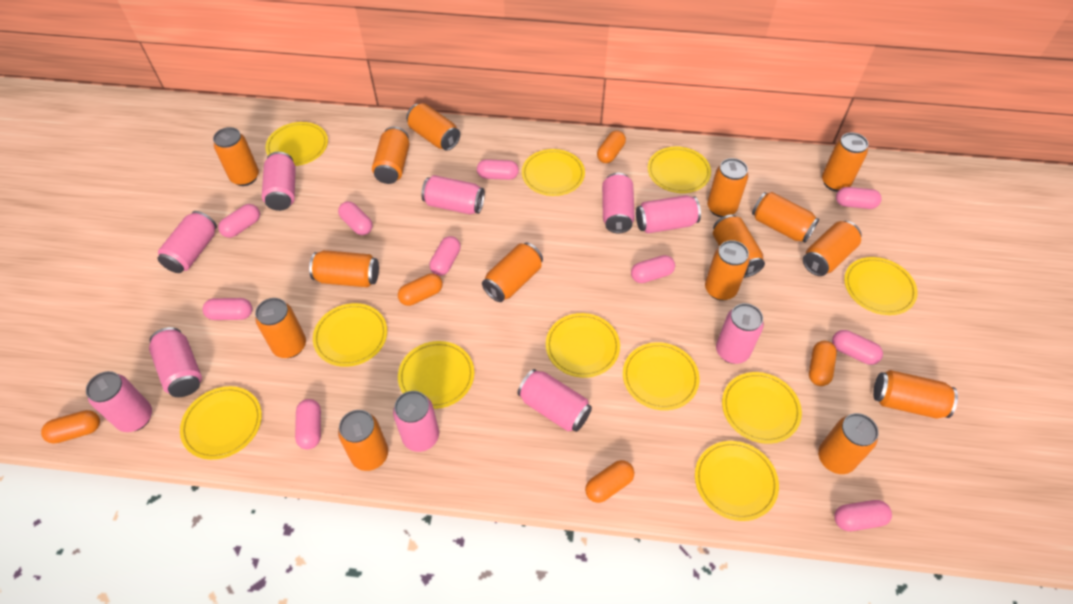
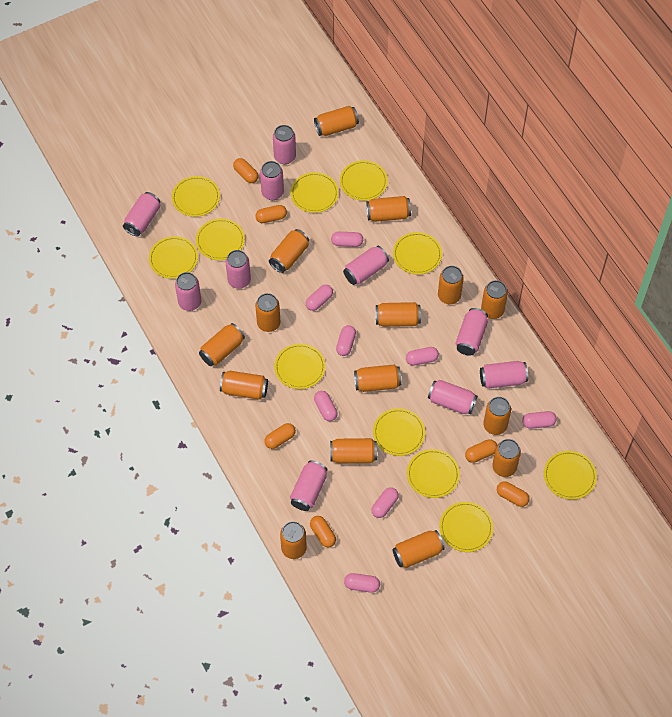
orange capsule: [41,410,100,444] [398,274,442,306] [585,460,634,503] [597,130,626,163] [809,341,837,386] = 5 -> [233,158,259,183] [255,205,287,223] [264,423,296,449] [310,516,336,548] [465,439,497,463] [497,481,529,507] = 6
pink capsule: [202,298,252,320] [218,204,260,238] [295,399,321,450] [338,201,373,235] [430,236,461,276] [477,159,519,180] [631,255,675,283] [832,330,883,365] [834,500,892,531] [836,187,882,209] = 10 -> [306,285,333,311] [314,391,338,421] [331,232,363,247] [336,325,356,356] [344,573,380,593] [371,487,399,518] [406,347,439,366] [522,411,557,429] = 8

